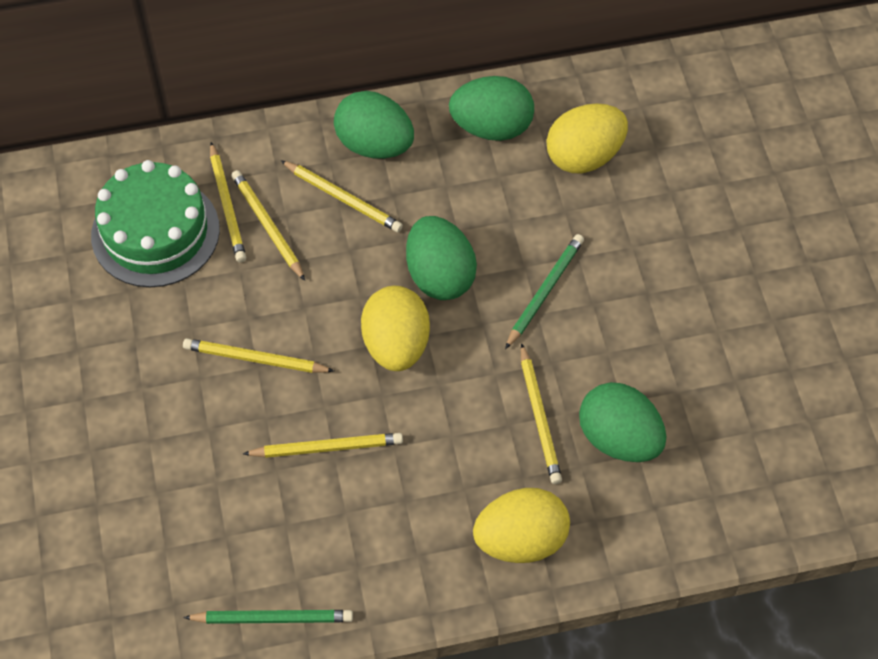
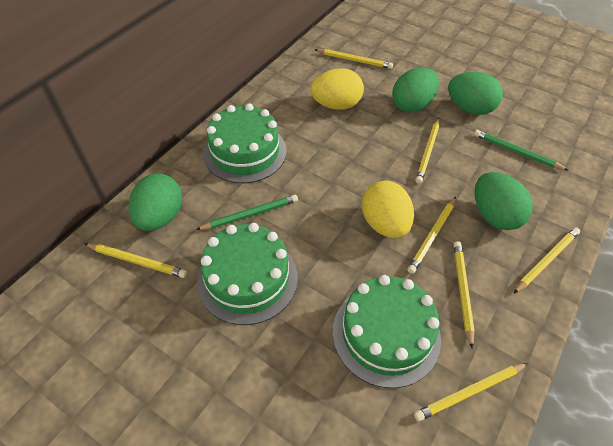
green cake: [91,160,220,287] = 1 -> [197,223,298,325] [204,103,287,183] [333,275,441,388] = 3
yellow egg: [361,286,430,371] [473,488,570,563] [546,103,628,173] = 3 -> [311,68,364,110] [362,181,414,238] = 2
yellow pencil: [183,338,334,373] [210,142,246,262] [231,170,305,281] [243,433,403,458] [281,160,403,232] [521,343,562,484] = 6 -> [85,243,187,278] [314,49,393,69] [407,197,456,274] [414,363,529,421] [415,118,440,184] [454,241,475,349] [513,227,580,294] = 7

